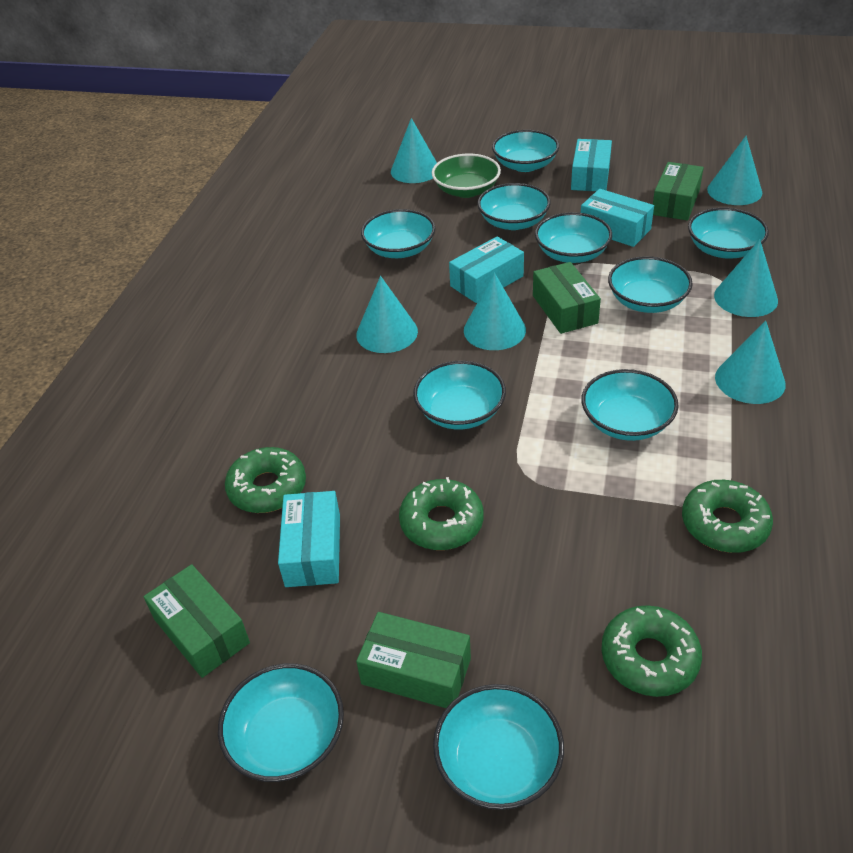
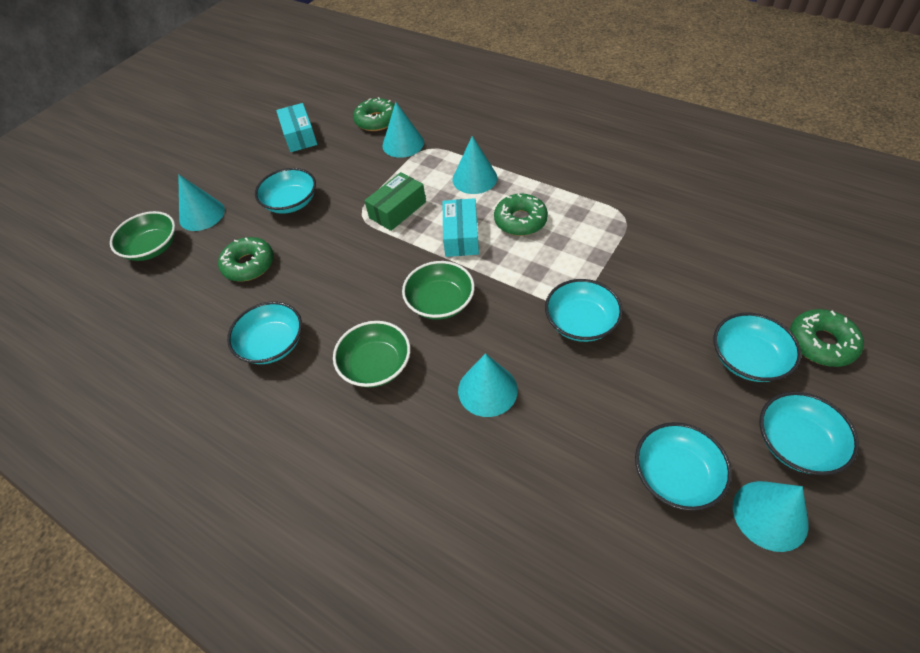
green bowl: [432,154,501,198] = 1 -> [110,211,175,261] [333,321,410,388] [402,261,475,320] = 3
green box: [143,564,250,678] [356,612,471,708] [533,262,601,334] [653,162,704,221] = 4 -> [364,172,426,231] = 1
turquoise bowl: [218,663,344,782] [361,209,436,258] [413,361,506,429] [433,684,564,810] [477,183,551,230] [492,130,559,172] [535,212,612,263] [581,369,679,441] [608,256,693,313] [688,208,769,259] = 10 -> [227,302,302,364] [255,168,316,214] [545,279,623,342] [635,422,732,511] [713,313,801,382] [759,392,859,476] = 6
turquoise box: [278,491,340,587] [449,237,524,303] [571,139,612,191] [581,189,654,247] = 4 -> [276,103,317,152] [443,198,479,257] = 2
turquoise cone: [356,276,418,353] [391,118,437,183] [464,272,526,350] [707,136,762,205] [714,239,778,317] [715,321,786,404] = 6 -> [178,174,225,231] [382,102,424,158] [453,136,497,194] [458,353,518,417] [733,481,809,552] = 5

